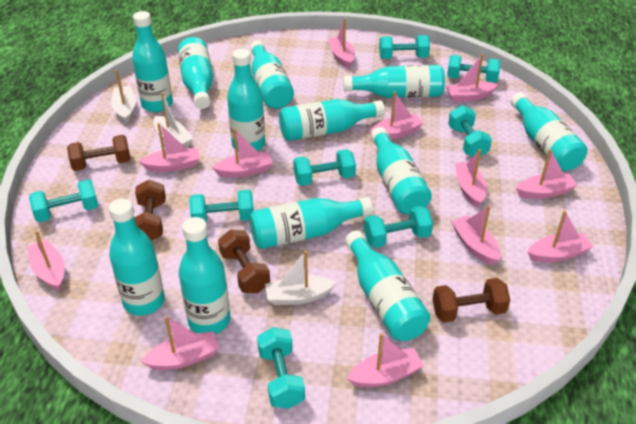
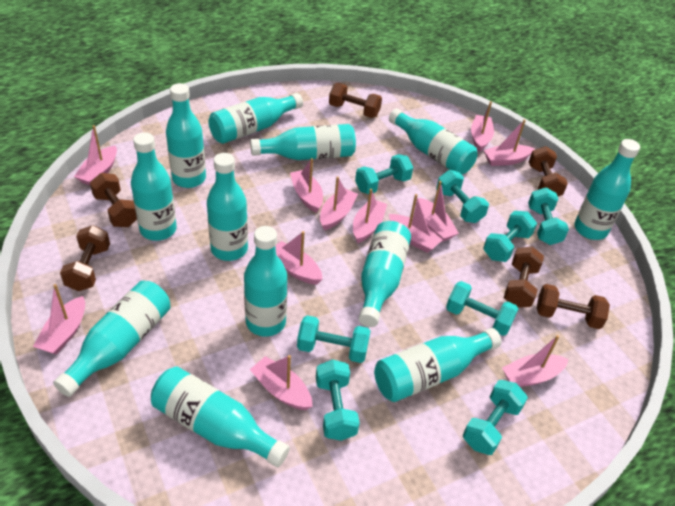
brown dumbbell: [67,135,130,171] [134,180,166,241] [218,229,270,293] [432,278,510,322] = 4 -> [60,225,110,291] [90,173,137,227] [329,83,382,118] [504,247,544,308] [529,146,568,196] [537,284,610,329] = 6
white boat: [111,70,136,123] [153,92,193,148] [265,250,336,305] = 3 -> none = 0

